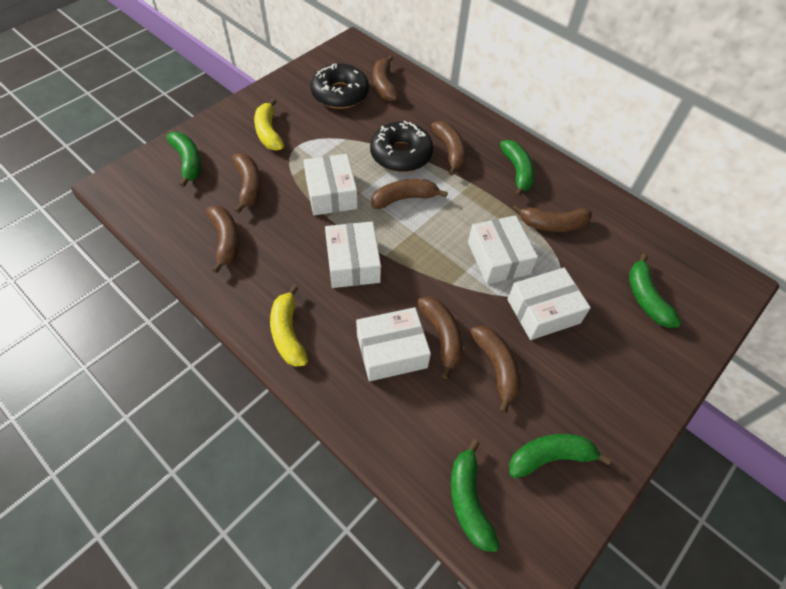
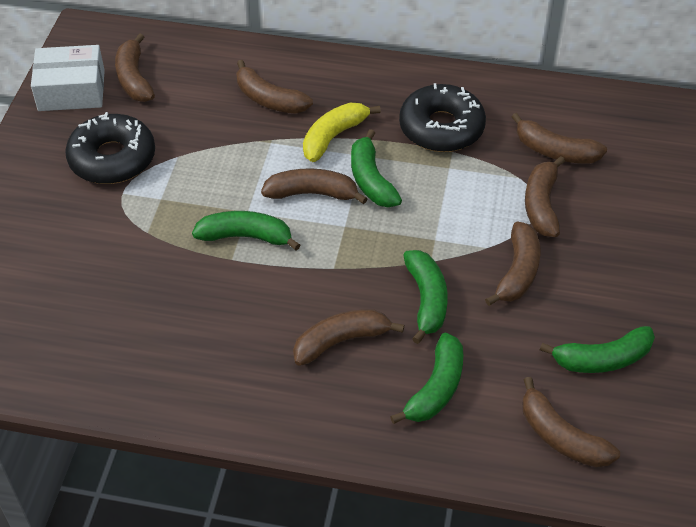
white box: [303,154,358,215] [325,221,381,288] [356,307,431,381] [468,215,538,284] [507,268,591,340] = 5 -> [31,45,105,111] = 1
yellow banana: [254,99,284,150] [270,285,308,367] = 2 -> [303,103,381,162] = 1

